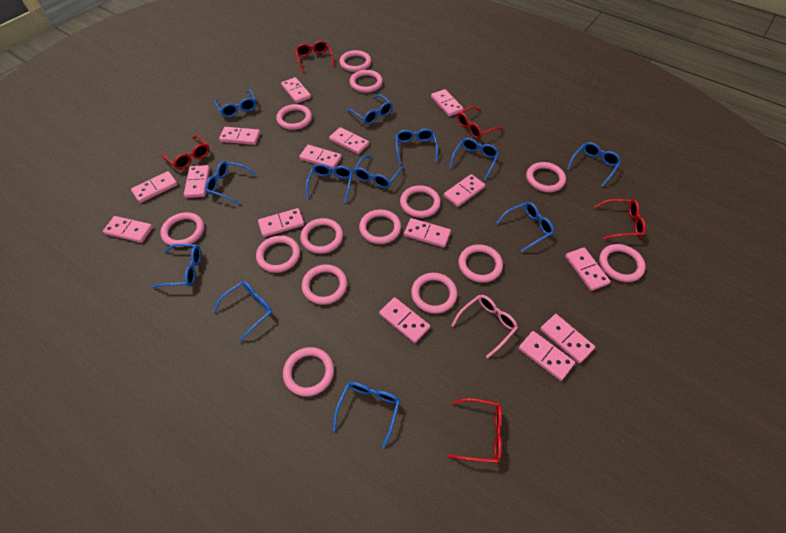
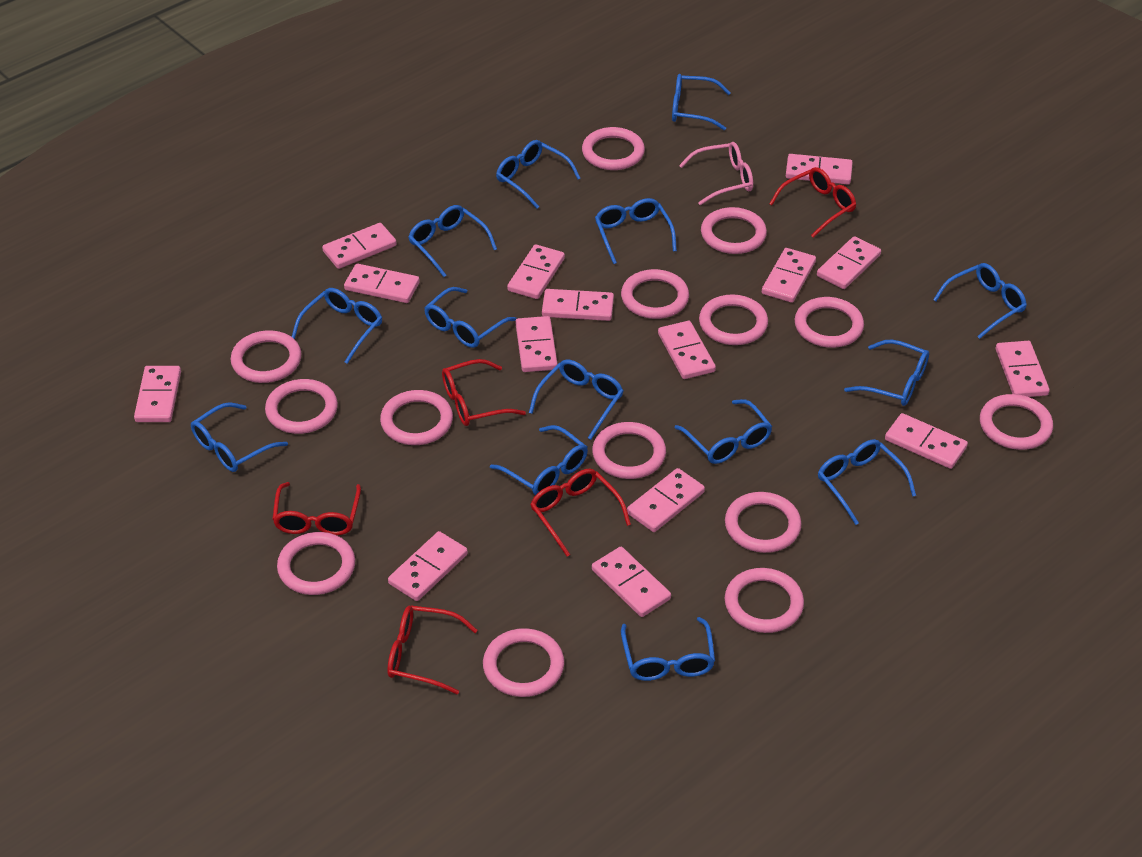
blue glasses: [152,244,201,289] [205,161,258,204] [213,281,273,342] [214,90,256,117] [306,164,353,203] [333,382,400,448] [347,94,393,125] [353,155,404,188] [396,128,438,164] [450,138,499,180] [496,202,554,252] [567,142,621,187] = 12 -> [191,402,288,472] [292,288,382,364] [408,205,497,277] [424,287,516,348] [490,425,588,495] [496,140,580,209] [529,359,623,440] [595,198,677,264] [621,617,715,681] [672,74,731,130] [675,399,772,464] [818,439,916,525] [844,340,929,406] [933,263,1027,339] = 14

